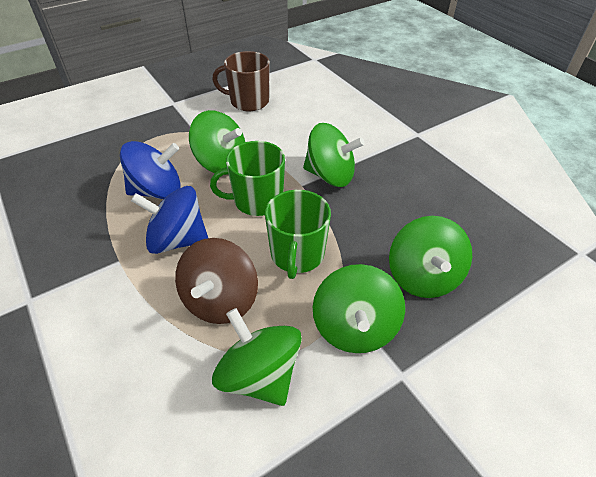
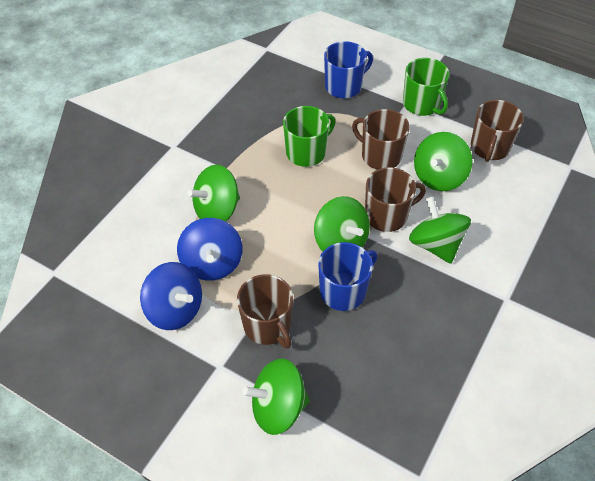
blue mug: none = 0 -> [318,242,377,311] [324,41,373,98] = 2
brown mug: [212,51,270,111] = 1 -> [237,274,293,349] [352,109,410,170] [365,167,426,232] [471,100,524,162] = 4
brown spinning top: [175,238,258,324] = 1 -> none = 0

